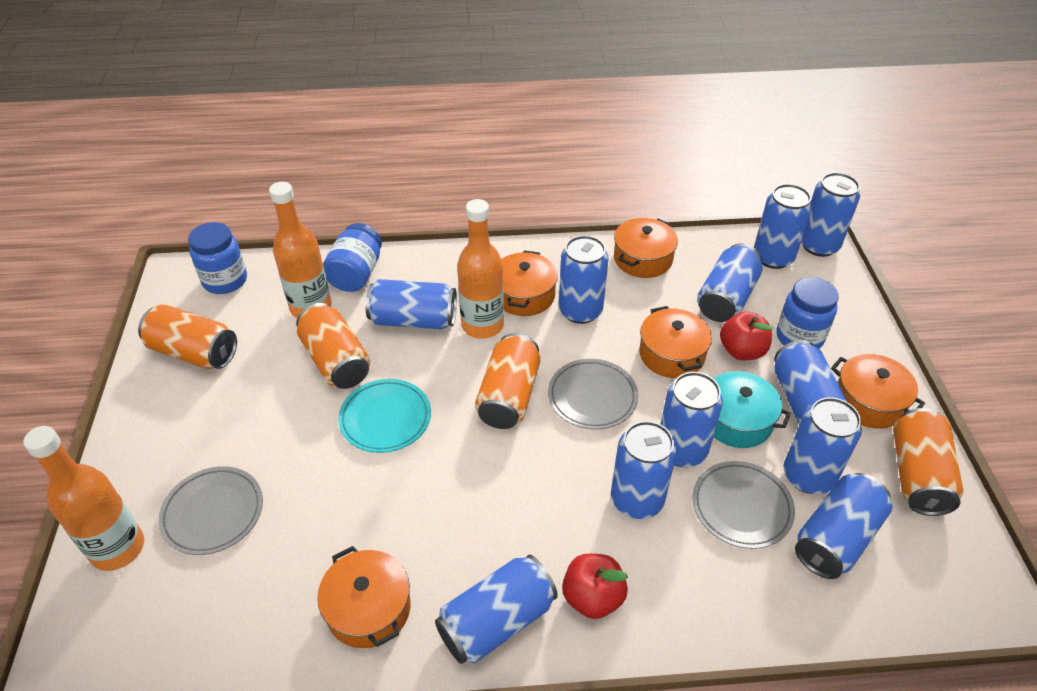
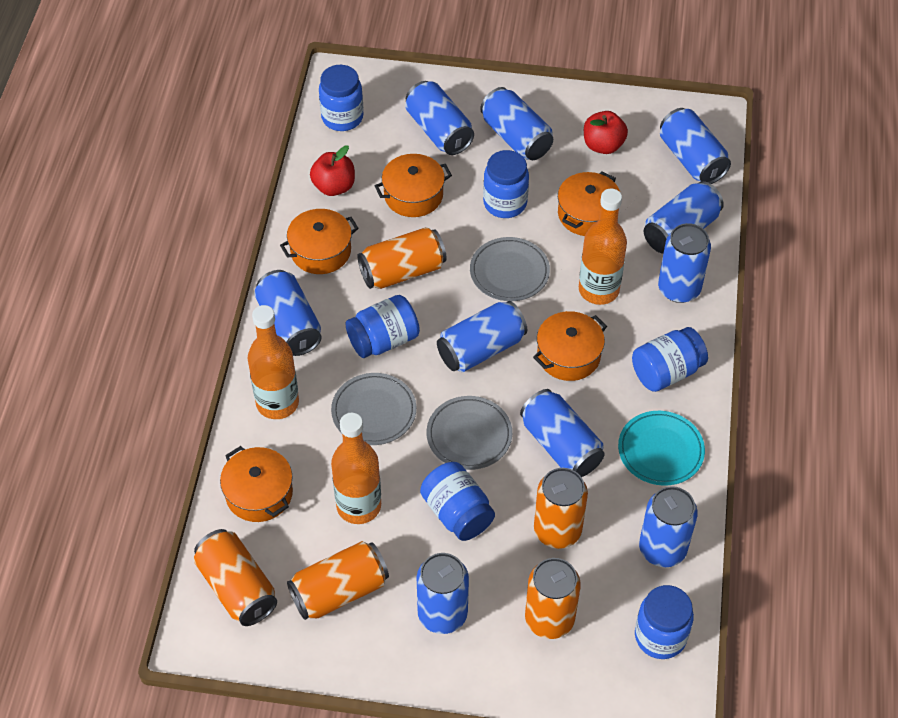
blue can: [365,279,457,329] [435,555,558,664] [559,235,609,324] [611,421,677,519] [661,372,723,467] [697,243,763,322] [754,184,812,269] [774,340,847,424] [784,397,862,494] [795,473,892,579] [801,172,860,257] = 11 -> [254,270,322,356] [405,81,474,155] [416,553,469,634] [437,301,527,372] [480,87,553,160] [520,389,605,477] [639,486,698,567] [644,181,724,253] [658,223,711,303] [660,108,731,184] = 10
blue jar: [188,222,247,294] [323,223,382,292] [776,277,839,349] = 3 -> [319,65,364,131] [345,295,420,358] [420,462,495,541] [483,150,529,218] [632,327,708,392] [635,585,694,659] = 6
orange can: [138,304,237,369] [296,303,370,389] [475,333,540,429] [893,408,963,516] = 4 -> [194,529,277,626] [287,541,389,620] [357,227,447,289] [525,558,581,639] [534,468,588,549] = 5
turquoise pot: [714,371,791,448] = 1 -> none = 0

